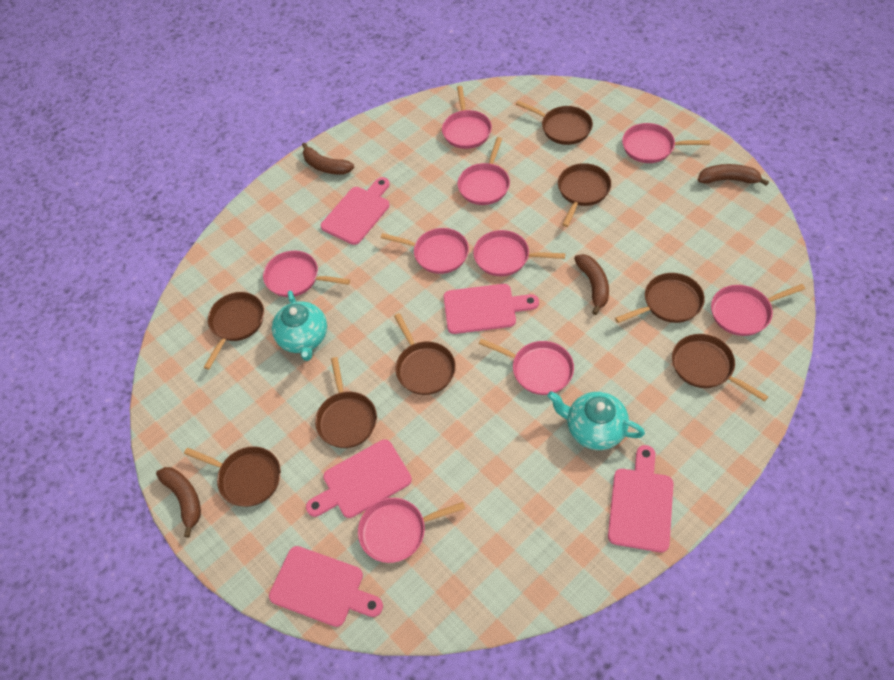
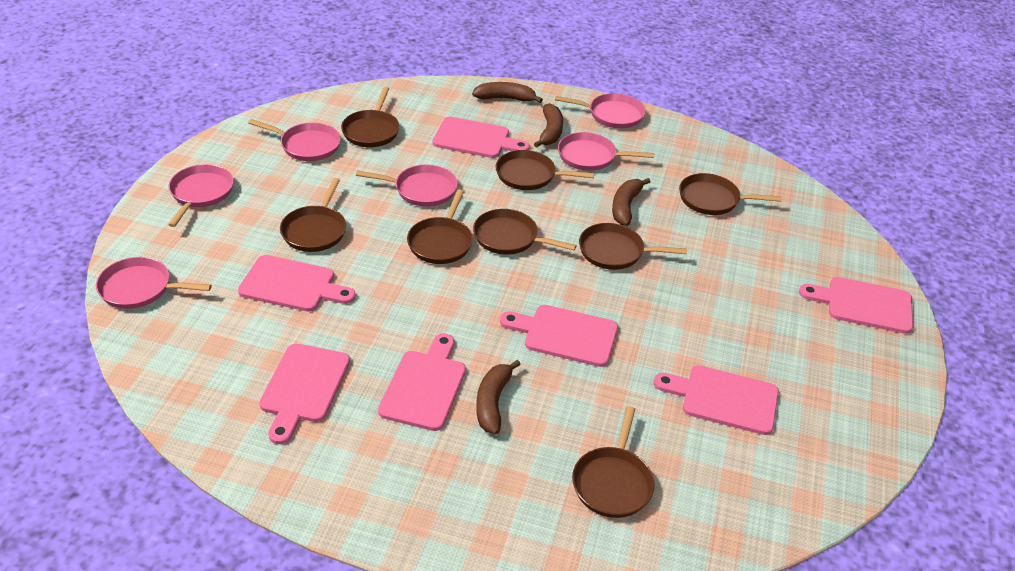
pink cutting board: [269,546,383,627] [306,439,412,518] [321,177,390,245] [444,284,539,334] [608,445,673,552] = 5 -> [238,255,356,311] [259,344,350,444] [378,333,466,431] [432,117,530,158] [500,305,618,367] [654,365,779,435] [799,277,913,334] = 7
pink pan: [263,251,350,297] [358,498,465,563] [381,228,469,274] [442,86,492,149] [457,137,510,205] [473,230,565,276] [479,338,574,395] [622,123,710,163] [711,284,805,336] = 9 -> [96,257,212,309] [168,164,234,227] [248,119,341,161] [356,164,458,207] [555,93,645,128] [558,132,655,171] = 6
turquoise teapot: [272,290,327,361] [547,391,645,450] = 2 -> none = 0

